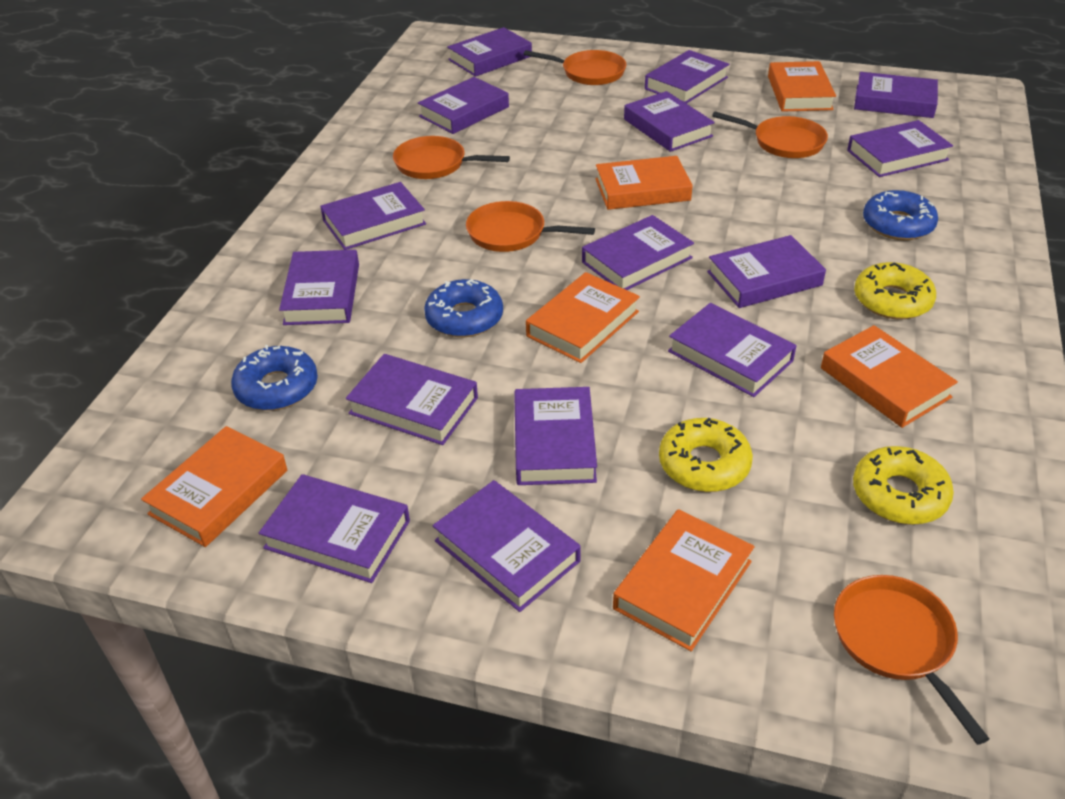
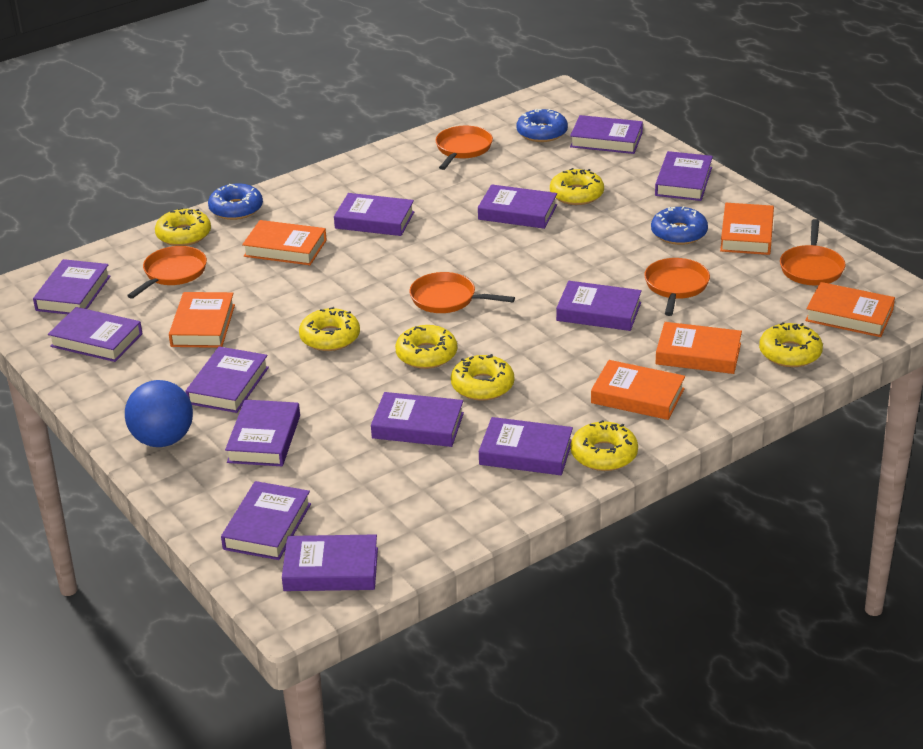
blue ball: none = 0 -> [125,380,193,447] = 1
purple book: [259,474,410,583] [279,250,359,325] [320,182,426,250] [346,354,478,445] [418,77,509,134] [433,480,581,612] [447,27,532,77] [514,387,597,485] [582,215,694,290] [624,91,715,152] [645,50,729,104] [668,303,797,397] [707,235,826,308] [847,120,953,177] [854,72,938,118] = 15 -> [33,259,111,314] [48,307,142,362] [185,347,269,413] [221,481,311,560] [225,399,300,466] [282,534,378,591] [334,193,414,236] [371,392,464,447] [478,184,557,229] [479,417,573,475] [556,281,642,331] [570,115,643,154] [655,151,713,201] = 13
yellow donut: [659,418,753,492] [853,446,954,525] [854,262,936,320] = 3 -> [155,208,211,246] [299,307,360,351] [395,325,457,369] [451,354,514,401] [550,168,604,205] [571,420,638,471] [759,322,823,367] = 7

